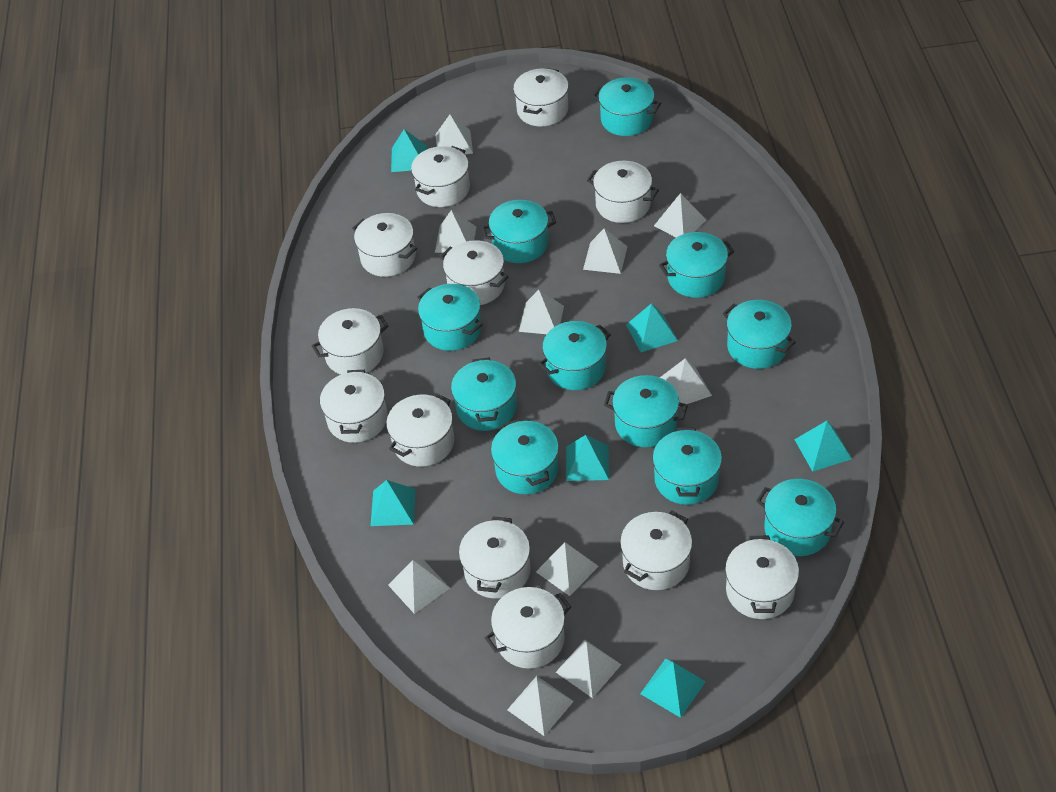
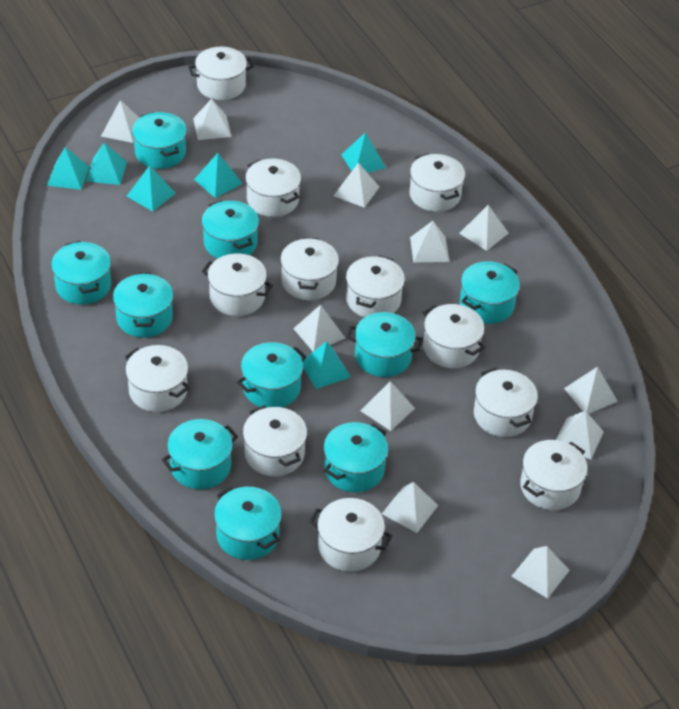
turquoise pot: [418,284,483,351] [451,358,517,431] [481,200,556,263] [491,419,559,495] [539,321,611,390] [592,77,661,136] [604,375,688,447] [652,427,722,505] [659,232,735,298] [723,300,796,369] [756,479,844,556] = 11 -> [51,241,111,305] [113,272,173,338] [132,112,187,169] [161,419,238,489] [202,200,259,259] [214,486,282,560] [237,342,307,408] [324,422,388,492] [347,312,423,377] [460,261,520,324] = 10
white pyramid: [388,560,450,614] [435,114,473,154] [435,210,476,253] [507,676,574,736] [519,290,564,334] [536,542,599,596] [556,640,621,698] [583,228,628,274] [654,193,706,238] [660,358,712,407] = 10 -> [101,100,139,143] [193,99,231,140] [293,305,345,351] [333,163,379,208] [360,381,415,431] [382,482,438,533] [410,221,449,262] [459,205,509,251] [511,546,570,599] [556,411,604,459] [564,367,618,414] = 11

